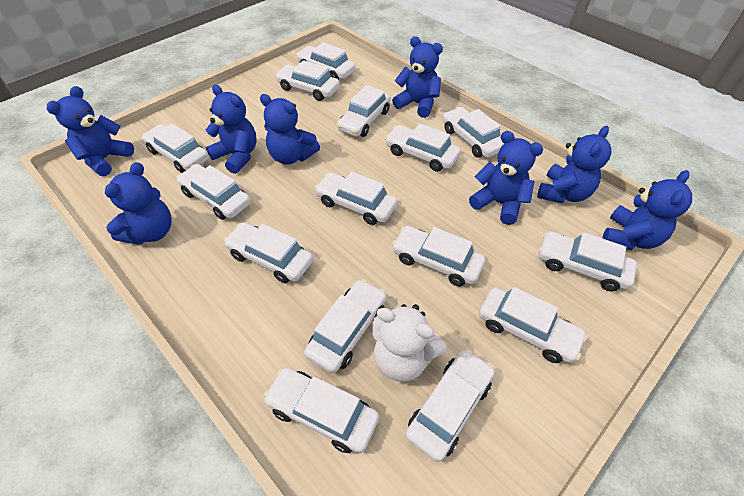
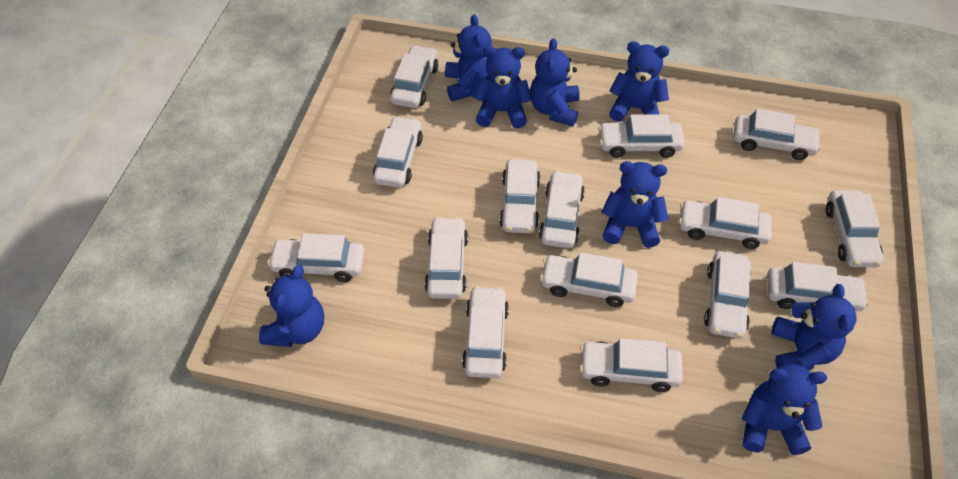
white teddy bear: [372,304,447,382] = 1 -> none = 0

